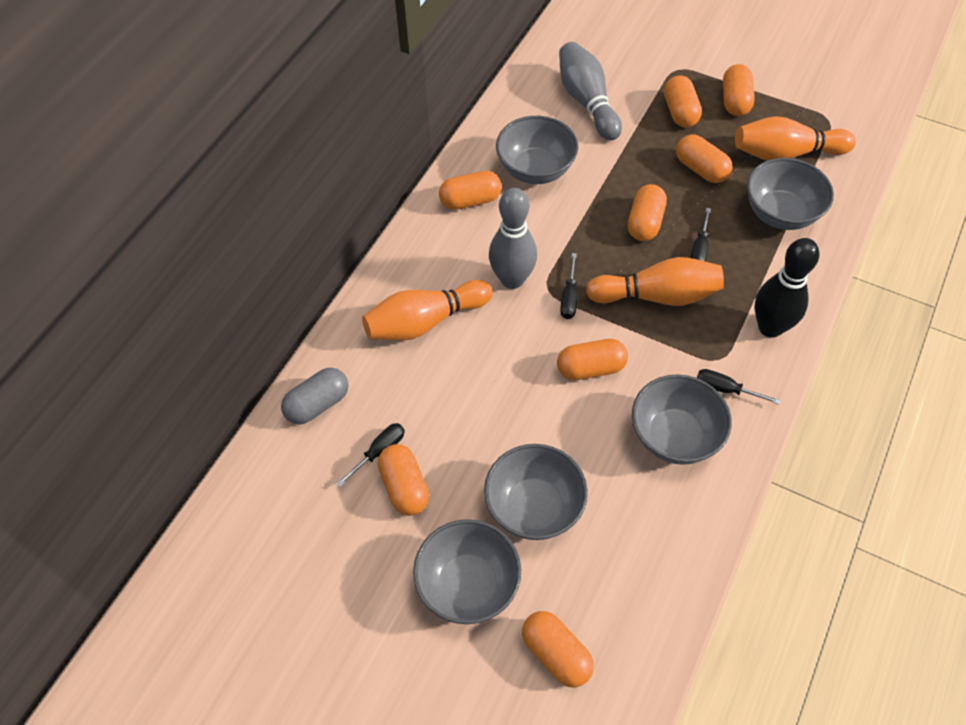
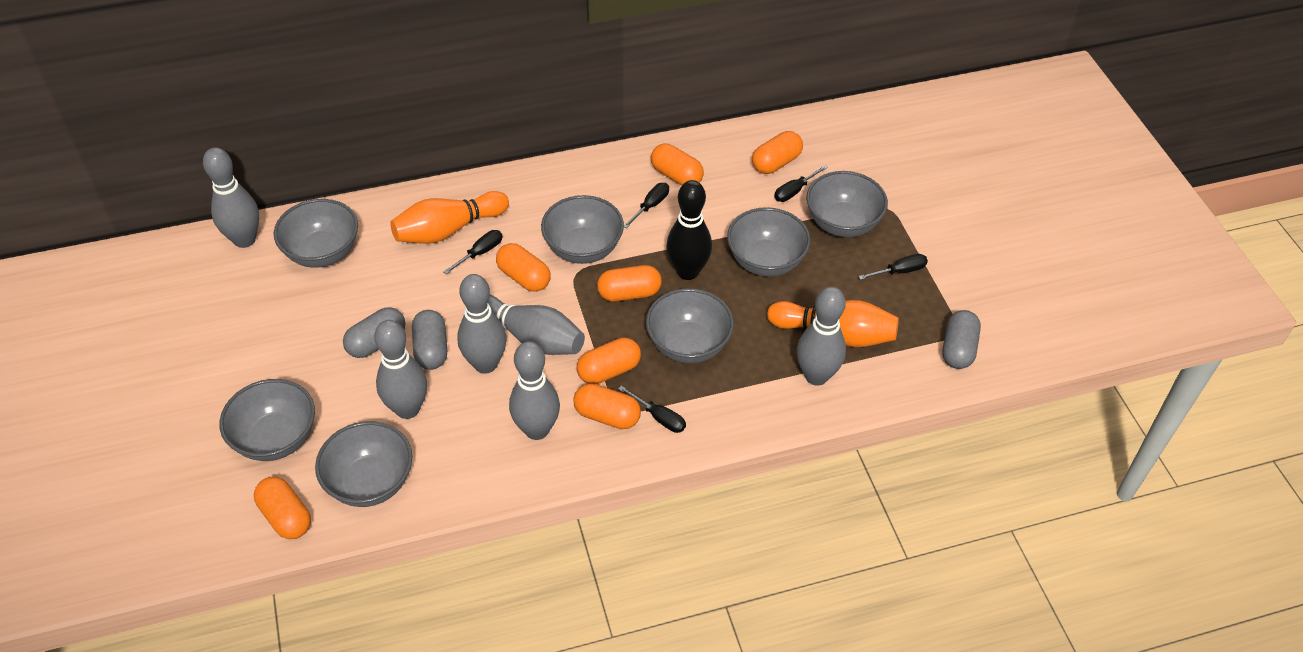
black screwdriver: [336,423,405,487] [560,253,577,319] [691,208,711,262] [697,369,780,404] = 4 -> [443,230,502,274] [618,386,686,433] [624,183,669,228] [774,165,828,202] [858,254,928,280] = 5
grey bowl: [413,519,521,624] [484,444,588,540] [496,116,578,184] [632,374,732,465] [747,158,834,230] = 5 -> [219,379,315,461] [274,199,358,268] [315,421,412,507] [541,195,624,264] [646,288,734,364] [727,207,810,277] [807,171,888,237] = 7
grey bowling pin: [489,188,537,289] [559,42,622,140] = 2 -> [203,147,259,248] [374,320,427,419] [457,274,507,374] [488,294,585,355] [509,341,560,440] [797,286,846,386] = 6
grey capsule: [281,368,348,424] = 1 -> [343,307,405,358] [412,310,447,370] [943,310,981,369] = 3
orange bowling pin: [362,280,492,341] [586,257,724,306] [735,116,856,161] = 3 -> [390,191,509,244] [767,300,899,347] = 2
orange capsule: [378,444,429,516] [439,171,502,210] [522,611,594,687] [557,339,628,380] [628,184,667,241] [664,75,702,127] [676,134,732,183] [723,64,755,116] = 8 -> [254,477,311,539] [496,243,551,292] [573,383,641,429] [577,337,641,384] [597,265,662,302] [651,143,704,185] [752,131,803,174] = 7

